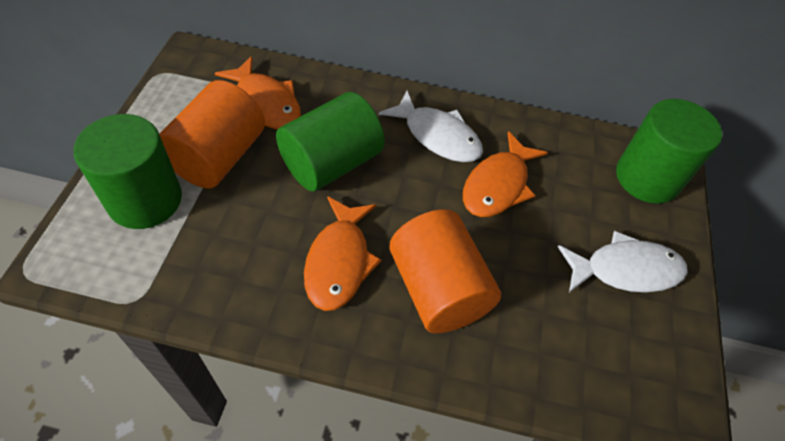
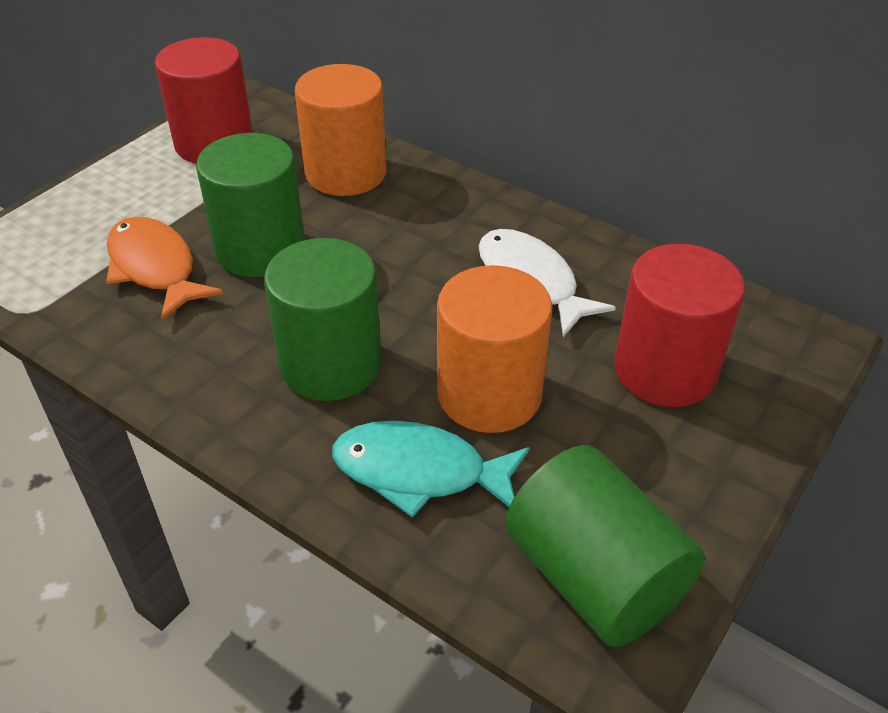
orange fish: [215,56,301,129] [304,196,382,311] [463,131,548,217] = 3 -> [106,217,224,321] = 1
red cylinder: none = 0 -> [155,37,253,164] [614,244,745,407] = 2
turquoise fish: none = 0 -> [332,421,530,518] = 1
white fish: [379,91,483,162] [558,231,688,293] = 2 -> [479,229,616,337] = 1

